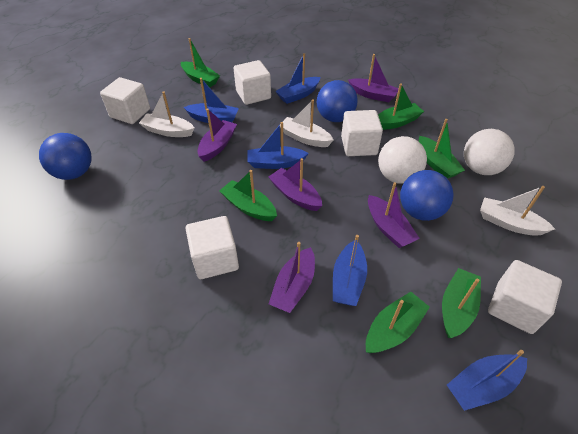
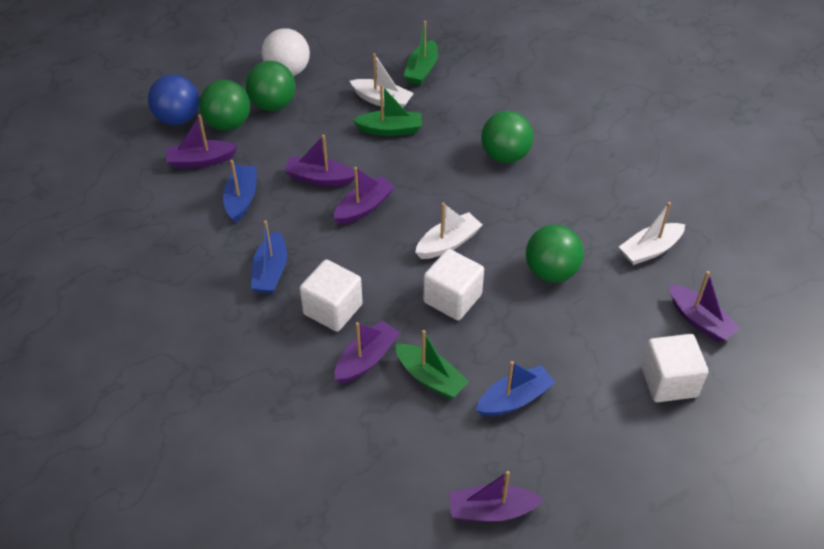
blue ball: [39,133,92,180] [317,80,358,122] [400,170,453,221] = 3 -> [148,74,199,125] = 1
blue boat: [184,78,239,123] [248,122,309,169] [275,53,320,104] [333,235,367,306] [447,350,527,411] = 5 -> [223,160,257,223] [251,220,287,294] [476,361,556,416] = 3
green ball: none = 0 -> [199,80,250,131] [246,61,295,111] [481,111,533,163] [526,225,584,282] = 4
green boat: [181,38,220,87] [219,170,277,221] [366,292,430,353] [378,83,424,130] [419,119,465,179] [442,268,481,338] = 6 -> [353,84,422,136] [395,330,469,399] [404,21,438,85] = 3
purple boat: [198,109,237,162] [269,158,322,211] [269,242,315,313] [348,54,399,102] [368,182,420,248] = 5 -> [166,115,238,169] [284,135,355,186] [334,167,395,225] [335,321,400,384] [449,471,544,522] [669,271,740,342] = 6
white ball: [378,136,427,184] [464,129,515,175] = 2 -> [262,28,310,76] = 1
white cube: [100,77,150,124] [186,216,239,279] [234,60,271,105] [341,110,383,156] [488,260,562,334] = 5 -> [300,260,363,332] [423,249,484,321] [641,334,708,402] = 3

